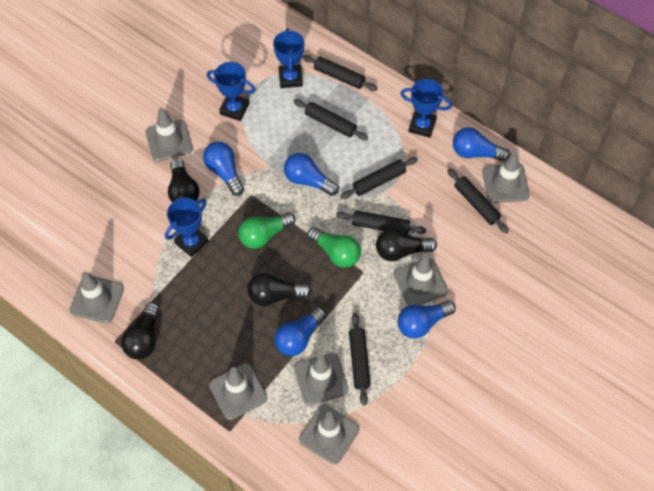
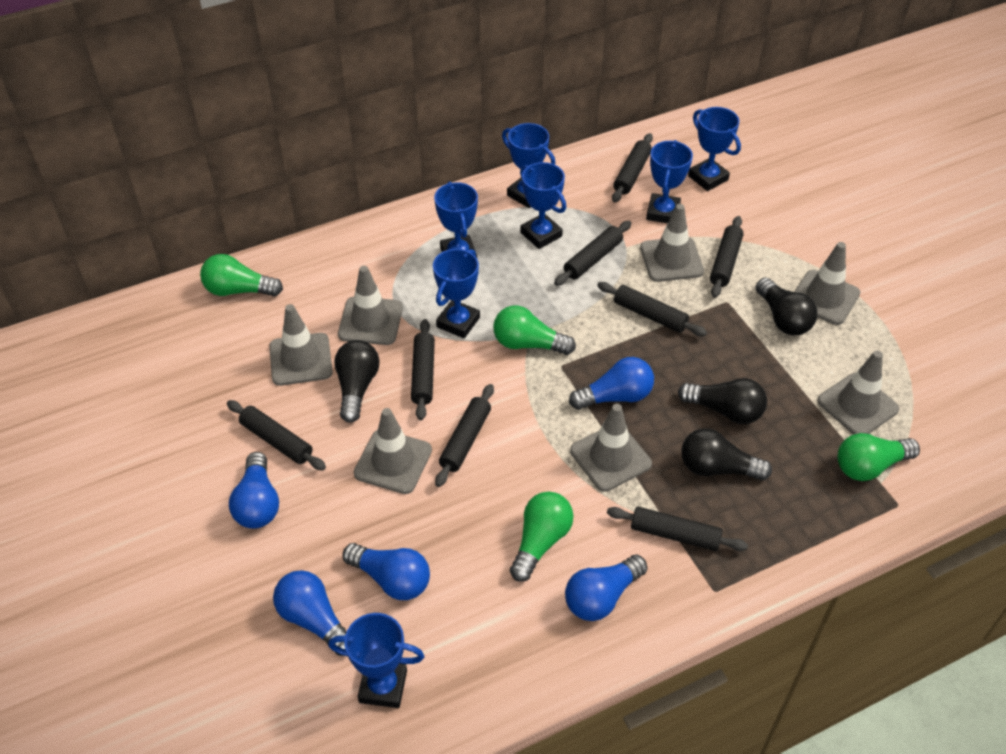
black rolling pin: [293,99,368,140] [302,55,378,91] [336,210,426,234] [340,157,418,199] [349,313,371,406] [447,168,509,234] = 6 -> [227,400,326,470] [411,319,435,420] [435,384,494,487] [554,221,631,286] [597,282,707,336] [607,507,748,551] [612,133,653,203] [710,216,744,298] = 8
blue trophy: [165,198,209,257] [207,62,256,121] [273,28,304,88] [400,79,452,138] = 4 -> [328,613,425,708] [433,249,480,338] [434,182,478,258] [502,123,555,208] [520,162,566,249] [646,140,693,223] [688,107,741,191] = 7
green light bulb: [238,212,295,249] [307,227,361,268] = 2 -> [200,254,283,297] [493,306,576,355] [510,492,573,582] [838,433,920,481] = 4

